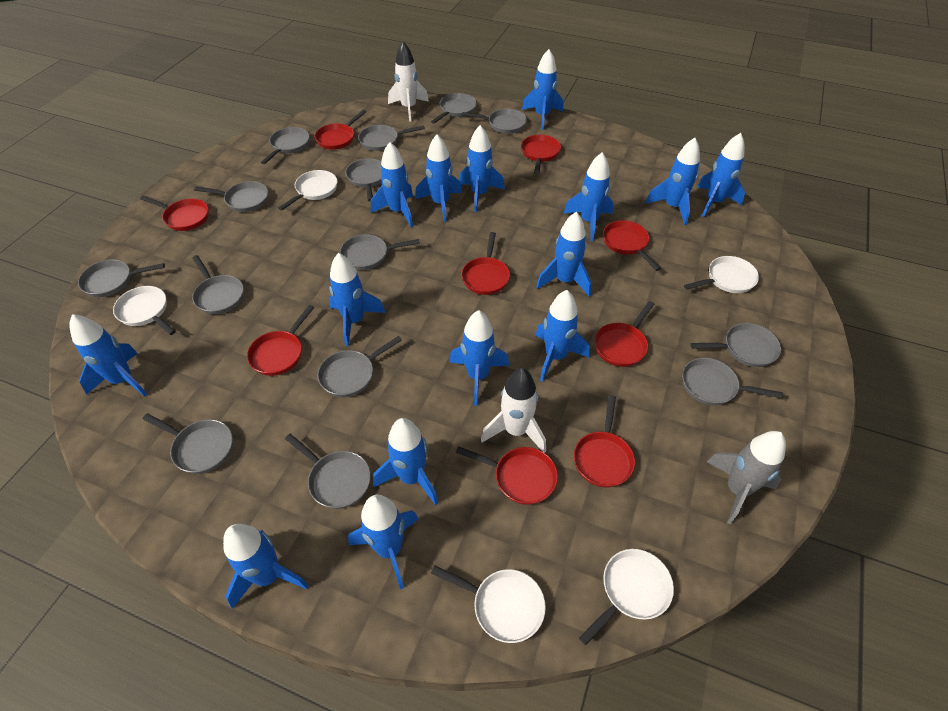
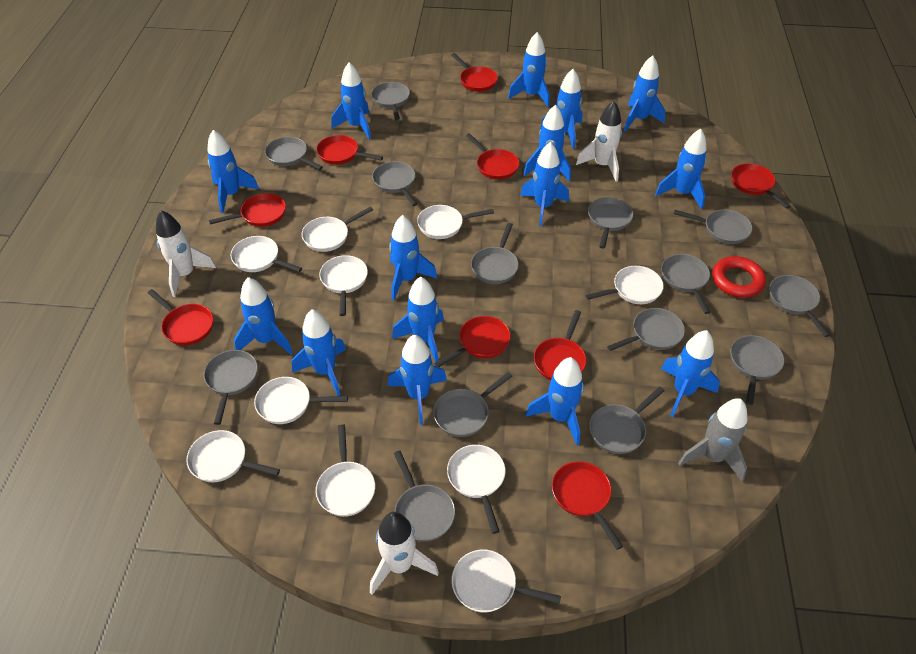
red ring: none = 0 -> [712,256,766,298] = 1
white pan: [113,286,176,335] [278,170,338,211] [431,565,546,643] [579,549,674,645] [684,256,759,293] = 5 -> [186,430,280,482] [231,236,302,272] [254,377,348,424] [302,206,373,252] [316,425,375,517] [319,255,368,316] [417,205,494,239] [447,445,506,534] [452,549,561,613] [585,266,664,304] = 10
white rocket: [388,42,429,122] [481,368,546,453] = 2 -> [156,210,216,297] [370,512,439,595] [576,101,622,182] = 3

